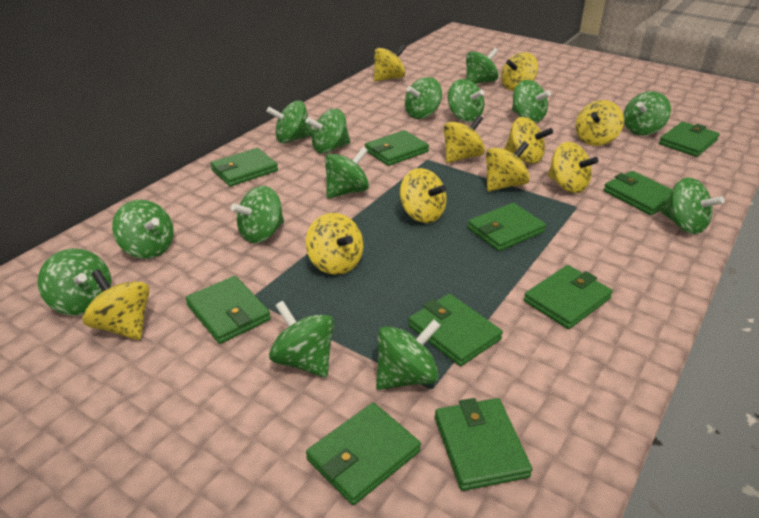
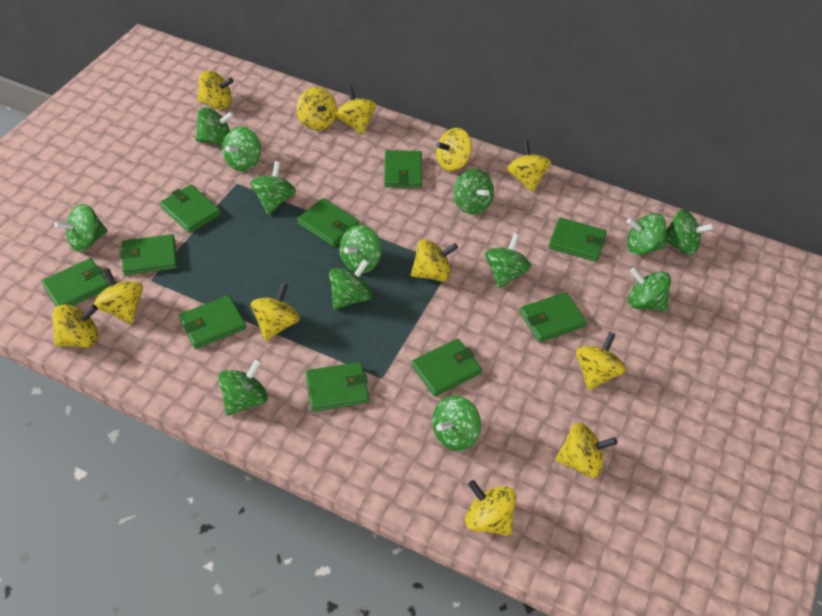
green spinning top: [38,248,112,316] [112,200,174,259] [231,186,284,243] [266,100,313,143] [269,301,334,378] [305,109,351,154] [325,147,369,199] [376,319,441,390] [405,77,442,119] [448,79,485,122] [466,48,498,84] [512,80,551,123] [623,91,671,135] [661,178,725,234] = 14 -> [54,204,108,252] [195,108,234,146] [218,359,268,416] [222,127,261,171] [250,161,296,215] [329,259,372,310] [339,225,382,273] [432,395,481,451] [454,169,494,215] [485,233,531,289] [626,213,666,255] [628,267,671,312] [665,210,714,255] = 13
yellow spinning top: [83,269,150,340] [306,213,363,275] [374,44,406,81] [400,168,447,223] [444,115,485,163] [486,141,530,192] [501,52,538,91] [504,117,553,164] [548,142,599,193] [575,100,624,146] = 10 -> [52,305,98,347] [94,268,143,324] [197,70,234,110] [251,283,300,341] [296,87,337,131] [336,86,376,135] [411,239,458,282] [436,128,472,171] [465,480,516,536] [507,140,551,192] [555,423,617,478] [576,332,626,390] = 12

